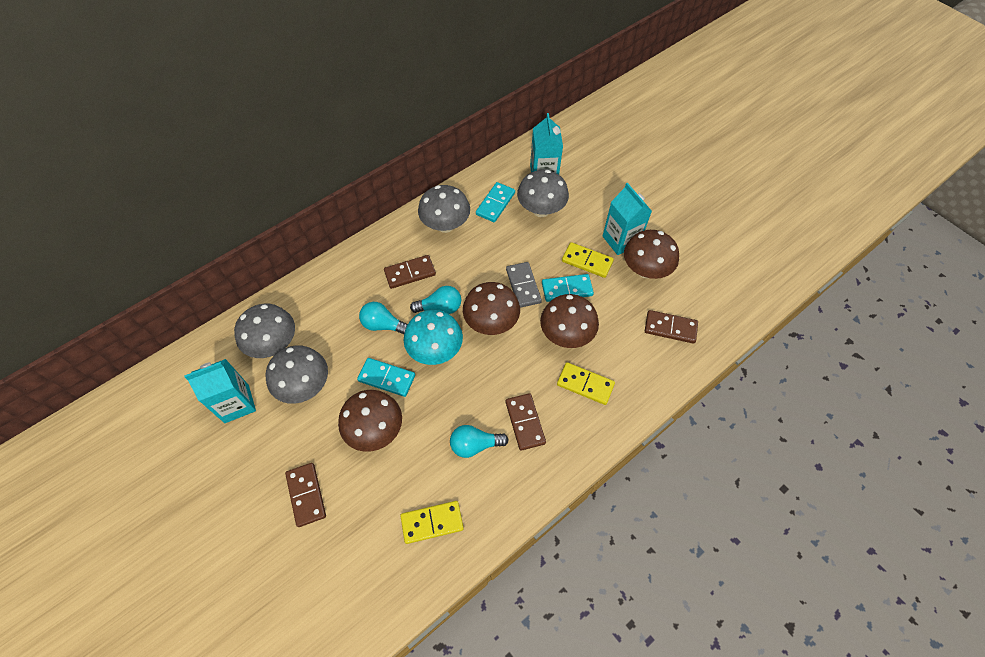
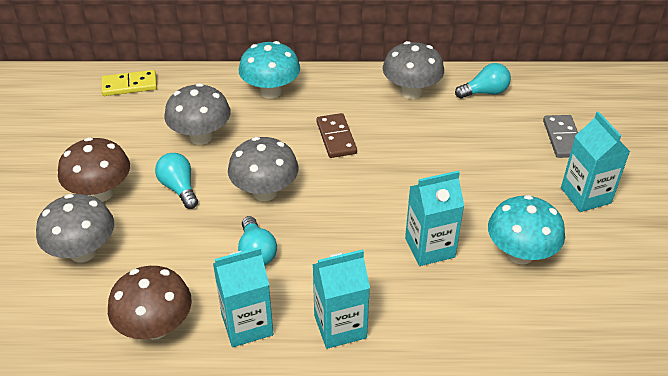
brown domino: [285,463,326,527] [384,255,436,289] [506,393,546,451] [645,310,698,344] = 4 -> [316,113,357,158] = 1
brown mushroom: [338,390,402,452] [463,282,520,335] [540,294,599,348] [624,230,679,279] = 4 -> [58,137,130,202] [108,266,192,340] = 2
turquoise carton: [184,359,256,423] [530,113,563,175] [603,183,652,255] = 3 -> [213,247,273,347] [312,249,370,349] [405,170,464,266] [561,111,630,212] = 4
turquoise domino: [357,358,415,397] [476,182,515,222] [542,274,594,302] = 3 -> none = 0
turquoise mushroom: [403,310,463,365] = 1 -> [239,41,300,99] [488,195,565,264] = 2
yellow domino: [401,501,464,544] [557,362,615,405] [562,242,614,278] = 3 -> [101,70,157,96] = 1

